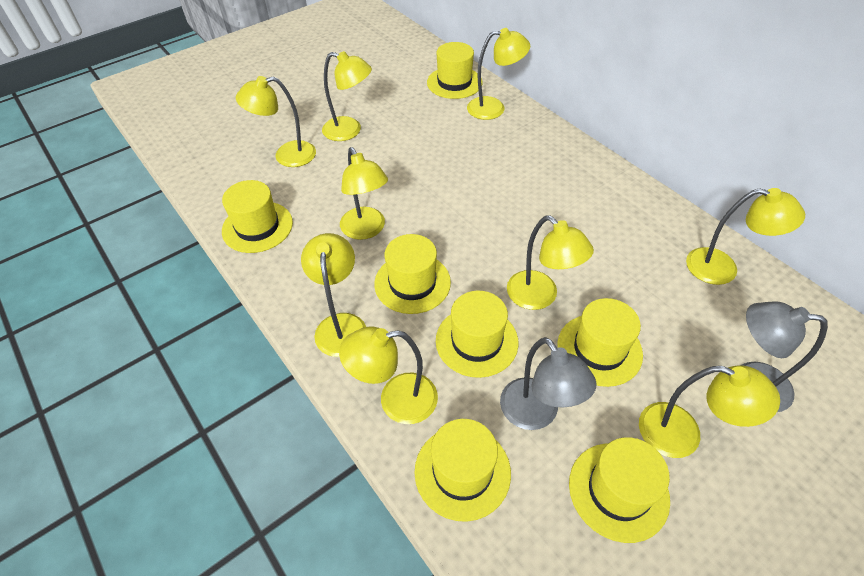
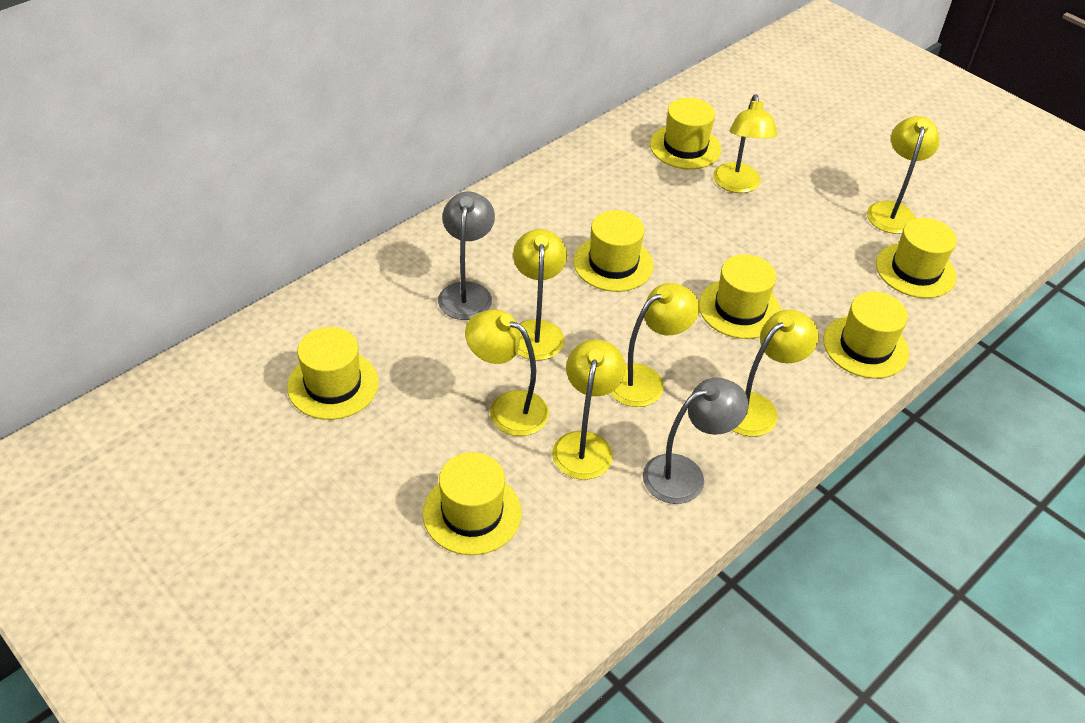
yellow lamp: [236,76,316,167] [301,233,366,357] [322,51,372,141] [339,327,438,424] [340,147,388,240] [467,28,530,120] [507,216,594,310] [639,366,780,458] [686,188,805,285] = 9 -> [465,310,549,436] [513,229,567,361] [552,339,626,480] [610,283,700,407] [713,94,778,193] [732,310,819,436] [867,116,940,234] = 7

